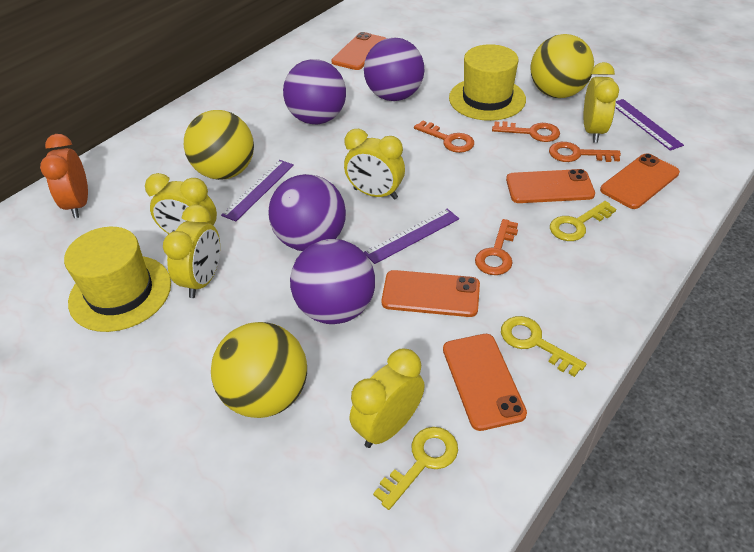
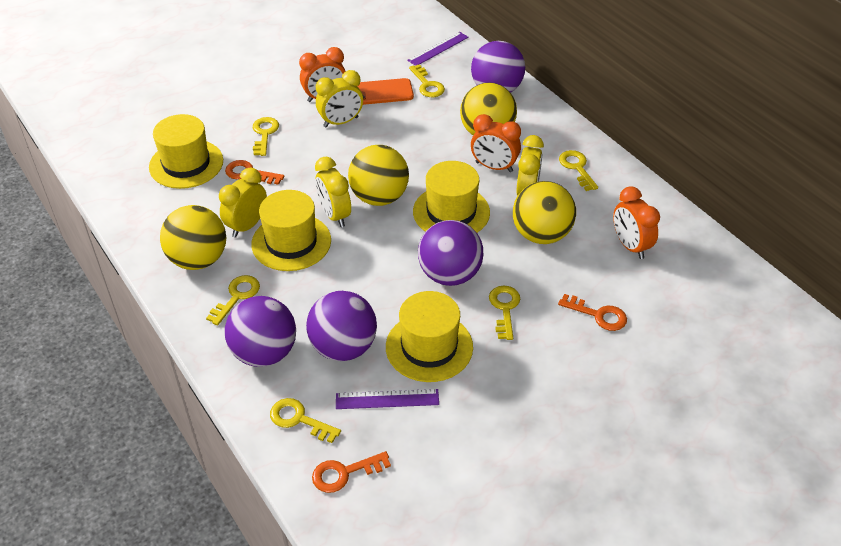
orange clock: [40,134,88,218] = 1 -> [299,47,346,102] [471,114,521,172] [613,186,660,259] = 3
orange key: [414,120,474,153] [475,219,518,275] [492,121,560,142] [549,142,621,162] = 4 -> [225,160,284,185] [312,451,391,493] [558,294,627,331] = 3
orange phone: [331,32,387,70] [382,270,480,317] [443,334,527,431] [506,169,595,203] [600,153,680,209] = 5 -> [358,78,414,105] = 1
purple ruler: [221,160,294,222] [364,209,459,264] [616,99,684,151] = 3 -> [336,389,439,409] [407,32,469,66] = 2
yellow ball: [184,110,254,180] [211,322,307,418] [531,34,594,98] = 3 -> [160,205,226,270] [348,145,409,206] [460,82,517,135] [513,181,576,244] = 4
yellow clock: [145,173,217,234] [163,205,220,298] [344,129,405,200] [350,349,425,448] [584,62,619,143] = 5 -> [219,168,267,238] [315,157,351,227] [316,70,363,128] [516,135,544,196] = 4
yellow hat: [64,227,171,332] [449,44,526,121] = 2 -> [149,114,223,189] [251,190,331,271] [386,291,473,382] [413,161,490,233] = 4
yellow key: [373,427,458,510] [501,316,586,377] [550,201,616,241] = 3 -> [206,275,260,325] [253,117,279,156] [270,398,341,443] [409,64,445,97] [489,286,520,340] [559,150,598,191] = 6

